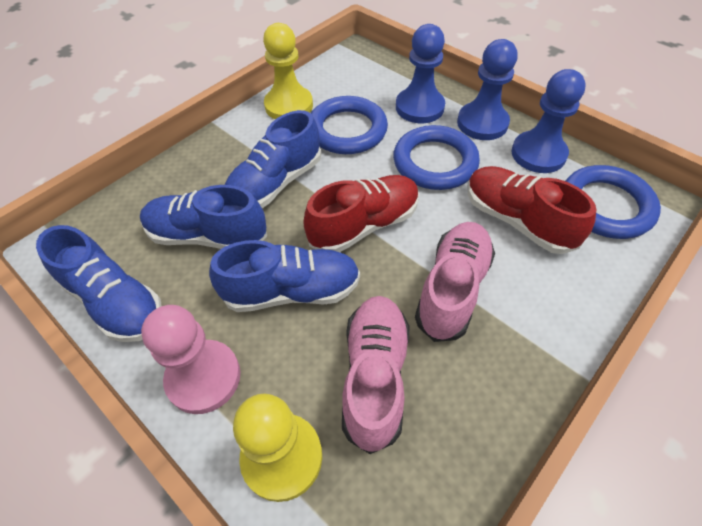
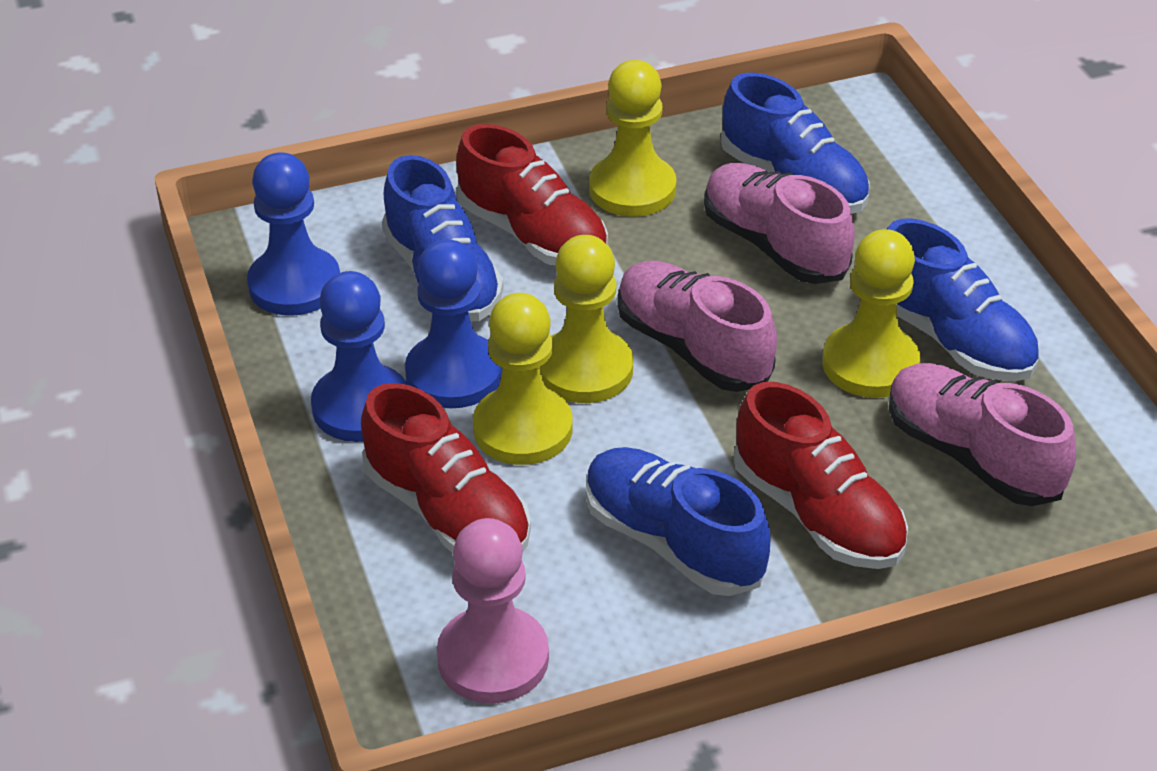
blue ring: [311,96,388,154] [393,125,480,190] [566,165,661,239] = 3 -> none = 0
pink shoe: [342,296,410,454] [415,222,495,342] = 2 -> [617,261,777,392] [704,163,855,284] [889,363,1076,506] = 3
red shoe: [303,175,419,252] [467,166,596,254] = 2 -> [361,383,531,553] [456,124,608,265] [733,382,908,569] = 3
yellow pawn: [233,394,322,502] [263,23,313,119] = 2 -> [473,293,572,465] [540,235,633,403] [589,60,677,217] [822,229,920,398] = 4

